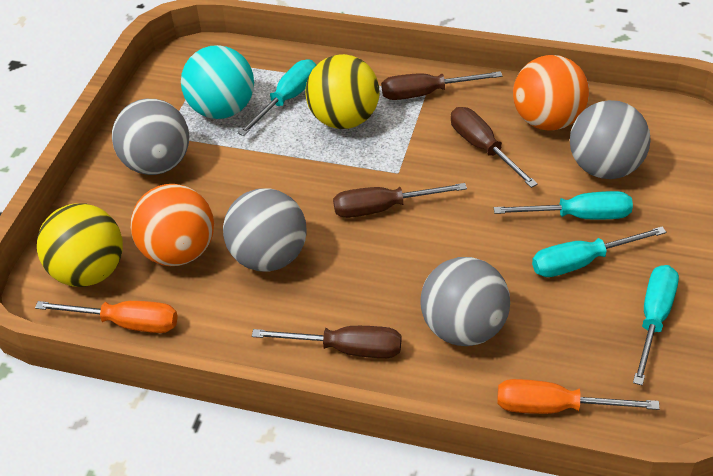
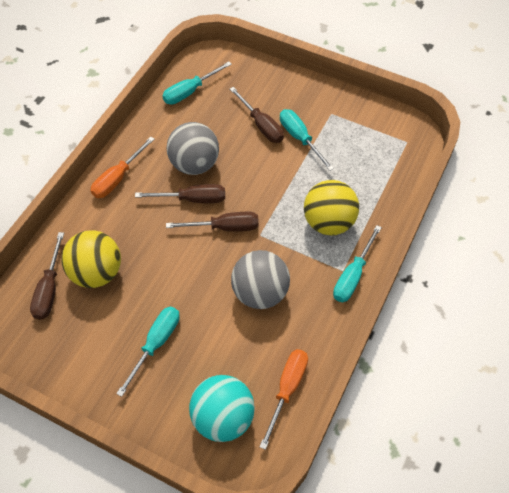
grey ball: [112,99,189,175] [223,188,307,272] [420,257,510,346] [570,100,651,179] = 4 -> [167,122,219,175] [231,250,290,309] = 2
orange ball: [130,184,214,266] [513,55,589,131] = 2 -> none = 0

